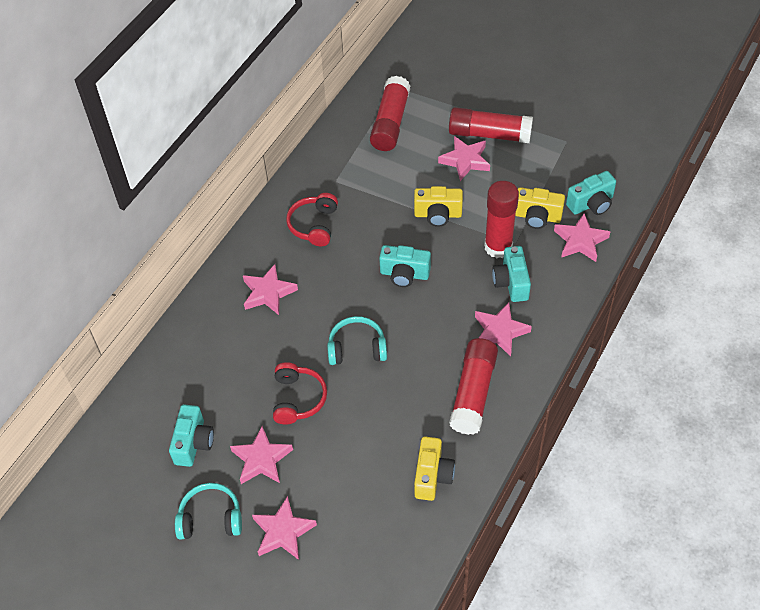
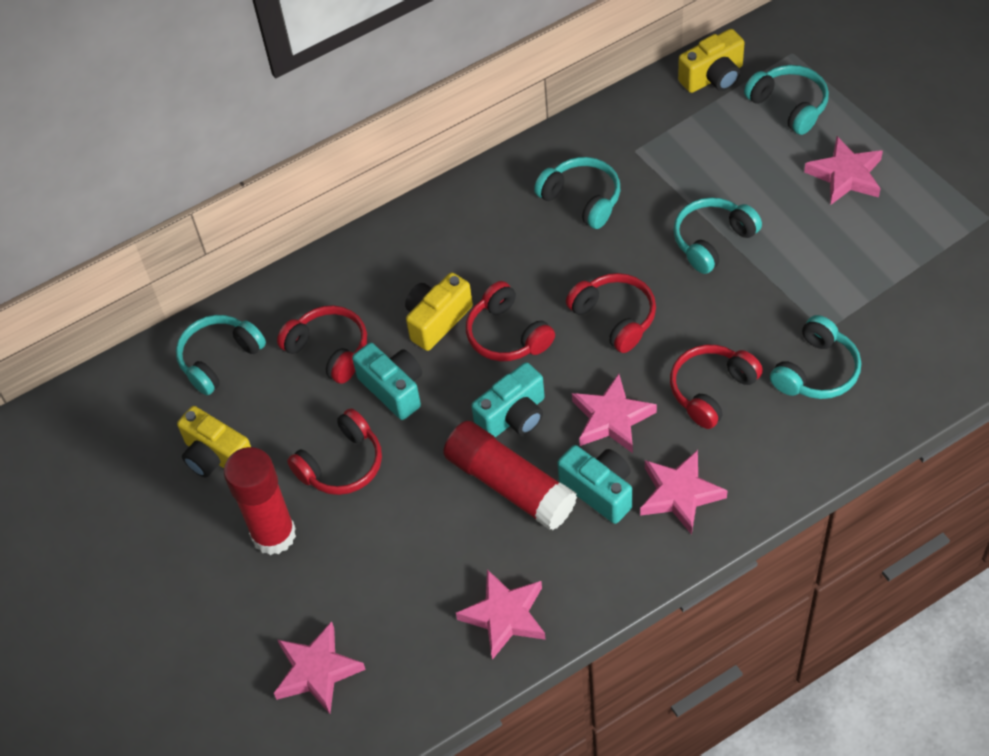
pink star: [230,426,293,484] [243,264,298,315] [252,496,317,560] [438,136,490,181] [475,303,532,357] [554,213,610,262] = 6 -> [274,621,366,714] [456,569,546,660] [572,374,657,453] [640,450,728,535] [804,136,883,205] = 5
red glue stick: [370,76,411,151] [449,107,533,143] [449,338,498,435] [484,181,519,258] = 4 -> [224,447,296,555] [443,421,577,531] = 2
red headphones: [273,362,327,425] [286,193,338,246] = 2 -> [277,305,367,384] [287,408,382,495] [466,281,555,361] [566,273,656,353] [670,345,763,429] = 5
turquoise camera: [169,405,214,467] [379,245,431,287] [492,246,531,302] [566,171,616,215] = 4 -> [352,343,422,420] [471,362,545,438] [557,445,632,524] = 3
turquoise headphones: [175,483,242,540] [327,316,387,365] = 2 -> [176,315,266,395] [534,157,620,229] [673,197,762,274] [744,65,829,135] [770,315,861,399] = 5

